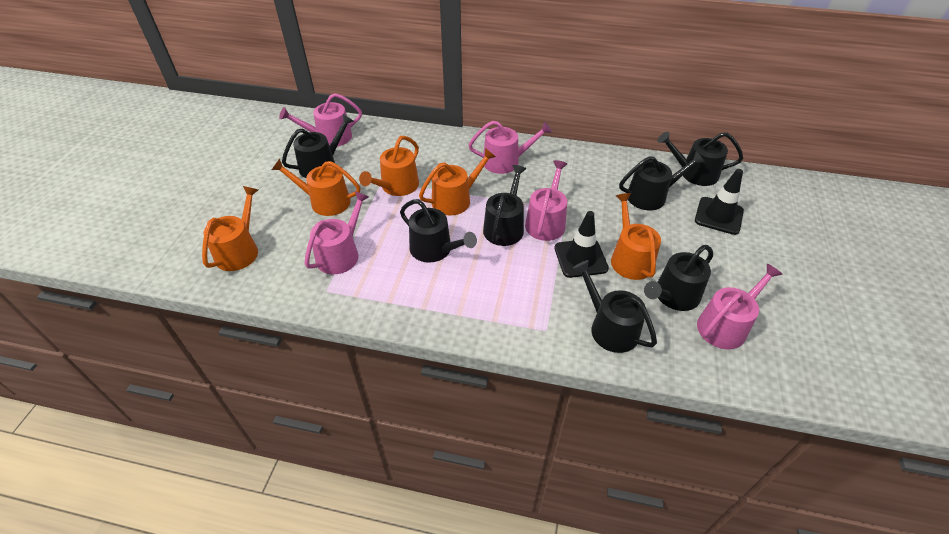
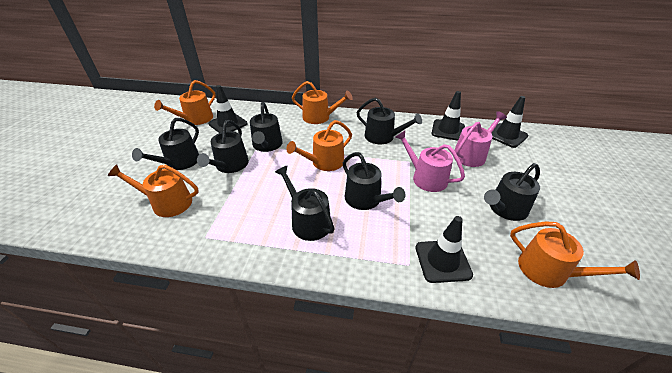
black traffic cone: [554,211,609,278] [695,169,744,235] = 2 -> [208,85,248,133] [415,216,473,283] [431,91,465,141] [491,96,528,148] = 4
pink watering can: [279,93,362,146] [304,191,369,274] [469,121,552,174] [525,160,567,241] [697,264,783,350] = 5 -> [395,131,465,192] [454,111,507,167] = 2

